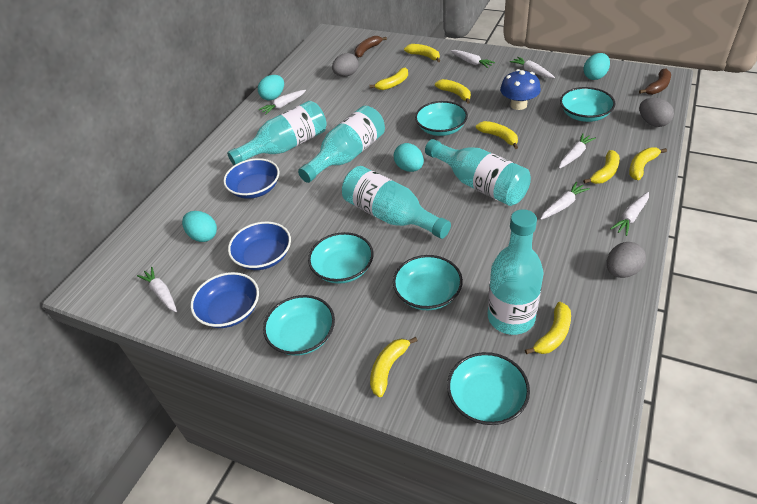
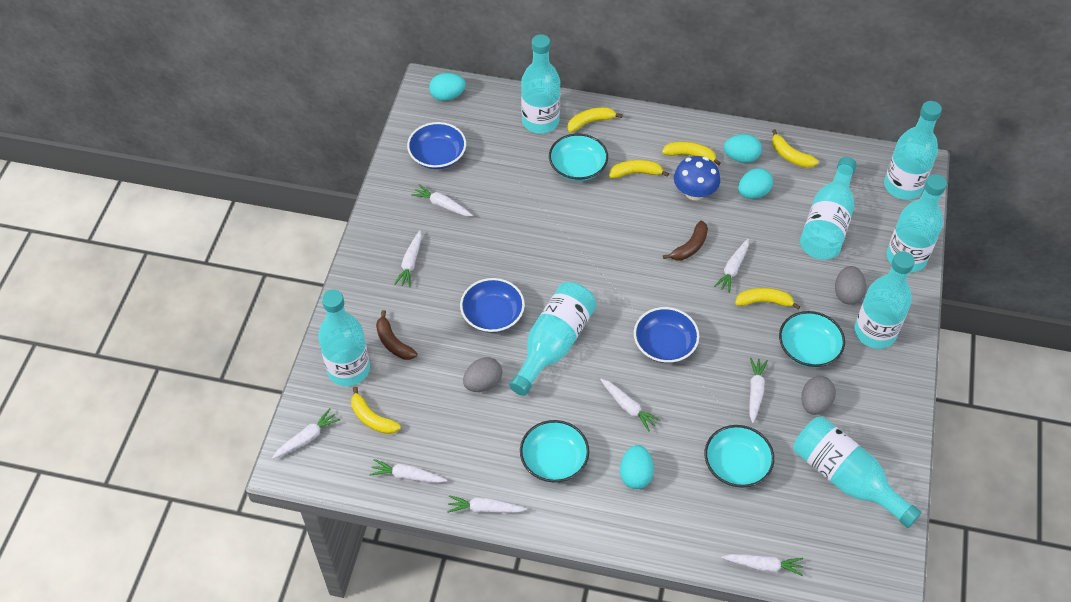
turquoise bottle: [227,101,327,165] [298,106,385,183] [342,166,451,239] [425,139,531,206] [488,209,544,335] = 5 -> [318,290,370,386] [510,282,596,396] [521,34,560,134] [793,417,922,528] [800,157,857,260] [854,251,915,349] [884,101,942,200] [886,174,947,273] = 8
turquoise bowl: [263,295,335,356] [308,232,374,284] [393,255,463,310] [415,101,468,136] [447,352,530,425] [560,87,616,122] = 6 -> [520,420,589,482] [549,134,608,181] [704,425,774,488] [779,311,845,368] = 4
white carrot: [137,267,177,312] [259,90,306,115] [451,50,495,68] [510,57,555,78] [540,182,590,220] [559,133,596,169] [610,192,649,236] = 7 -> [272,408,340,459] [369,459,447,483] [394,230,422,287] [411,184,473,216] [447,495,527,513] [600,379,661,432] [714,239,749,293] [722,554,803,576] [750,358,768,423] = 9
yellow banana: [370,68,408,90] [370,337,417,397] [404,44,440,62] [435,79,471,104] [476,121,518,149] [525,302,571,354] [583,150,620,184] [629,147,667,180] = 8 -> [351,387,401,434] [568,107,622,132] [609,160,669,178] [662,142,721,166] [735,288,800,309] [772,129,819,168] = 6

